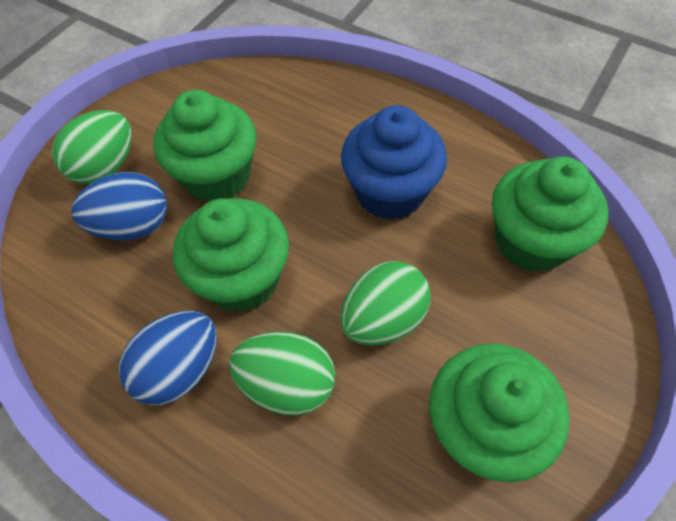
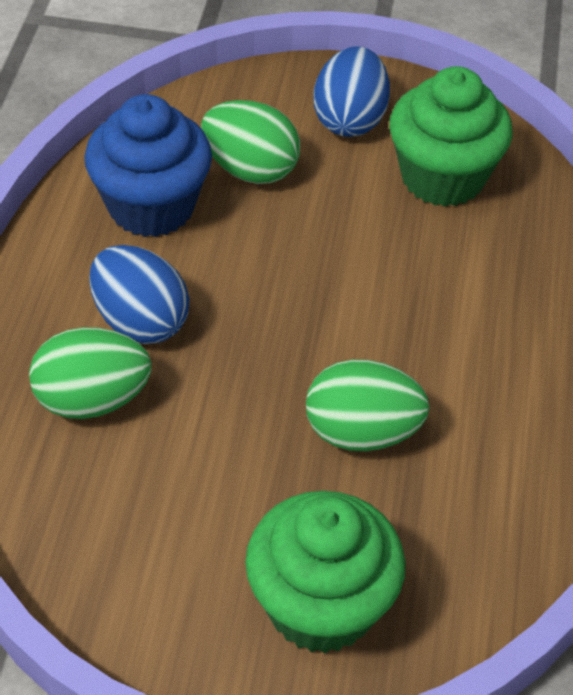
green cupcake: [153,90,257,202] [173,198,289,312] [430,344,570,482] [492,156,608,272] = 4 -> [245,491,406,653] [389,66,513,207] = 2

